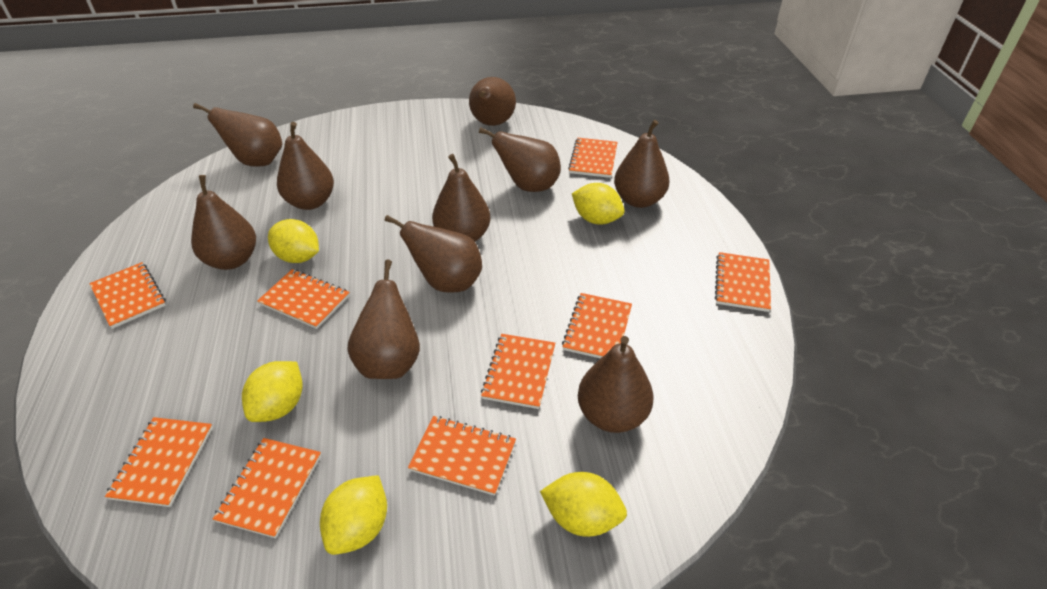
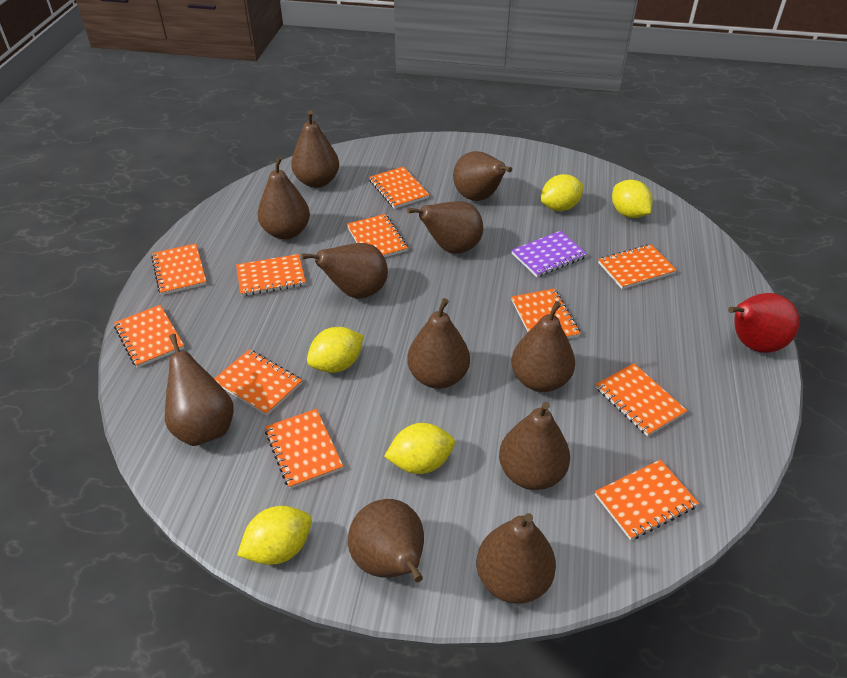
brown pear: [191,175,256,270] [193,103,282,167] [277,122,334,210] [347,260,420,379] [384,215,482,293] [432,154,491,242] [469,77,516,126] [479,127,561,192] [578,336,654,433] [614,120,670,208] = 10 -> [165,334,234,446] [257,157,310,239] [291,110,339,188] [301,243,388,299] [348,499,424,582] [407,201,483,254] [407,298,470,389] [453,151,512,201] [477,513,556,604] [499,402,570,490] [511,301,575,392] = 11
orange notebook: [90,262,166,329] [105,417,213,507] [213,438,321,538] [257,269,350,329] [408,416,516,496] [481,334,555,409] [562,293,632,358] [568,138,617,178] [715,252,771,312] = 9 -> [114,305,185,368] [151,243,207,295] [214,349,302,416] [236,254,306,296] [265,409,343,489] [347,214,408,257] [369,167,430,209] [511,289,581,339] [595,460,699,540] [596,363,687,436] [598,244,677,289] = 11
purple notebook: none = 0 -> [511,231,587,277] = 1
red pear: none = 0 -> [728,293,799,353] = 1

